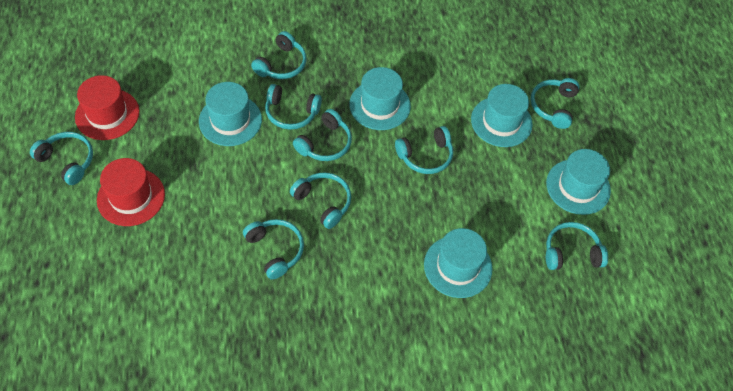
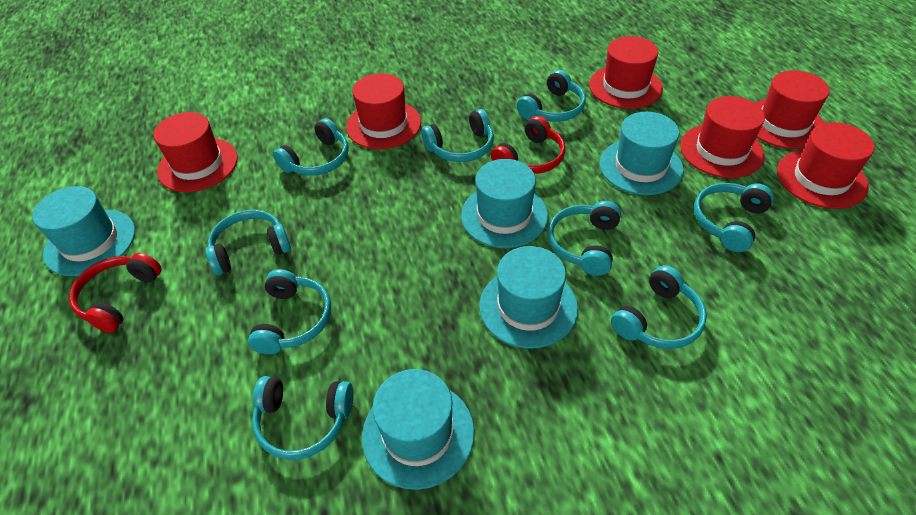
red hat: [75,75,139,140] [97,158,165,226] = 2 -> [153,112,238,192] [346,73,421,149] [589,36,663,109] [680,96,765,178] [754,70,829,149] [777,122,875,209] = 6
red headphones: none = 0 -> [69,253,162,333] [491,116,566,174] = 2

